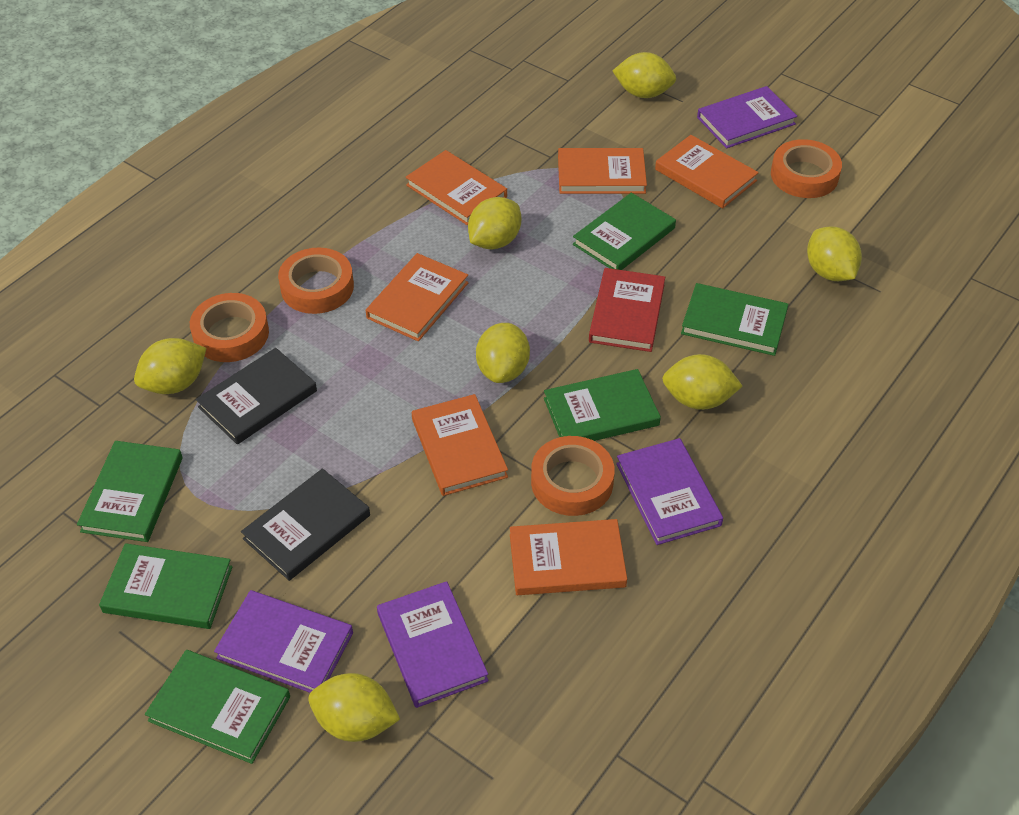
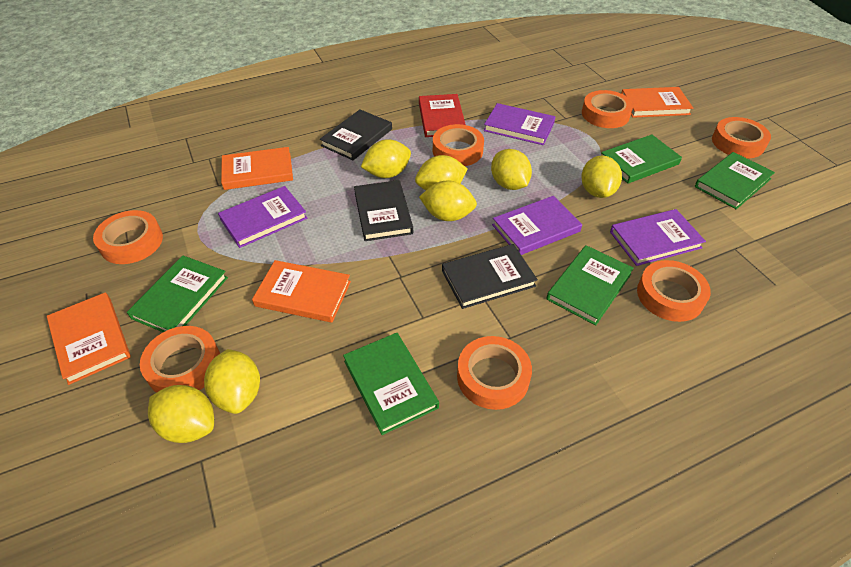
black book: [196,348,317,444] [241,468,370,581] = 2 -> [320,110,392,160] [354,180,413,241] [442,244,538,309] = 3
green book: [77,441,183,542] [99,543,233,629] [145,650,290,764] [544,369,661,441] [573,193,676,270] [681,283,788,356] = 6 -> [127,256,228,332] [343,333,439,435] [546,245,634,326] [601,134,682,184] [695,152,775,209] = 5
orange book: [366,253,469,341] [406,150,507,225] [412,394,508,496] [510,519,627,595] [558,148,647,194] [655,135,759,208] = 6 -> [47,293,131,385] [221,147,293,190] [252,260,351,323] [621,87,693,118] = 4
orange tape: [190,293,269,362] [278,248,354,314] [531,436,615,516] [771,139,842,198] = 4 -> [93,210,163,264] [140,326,220,393] [433,124,484,166] [457,336,532,410] [582,90,633,128] [637,260,711,322] [712,117,771,158] = 7

